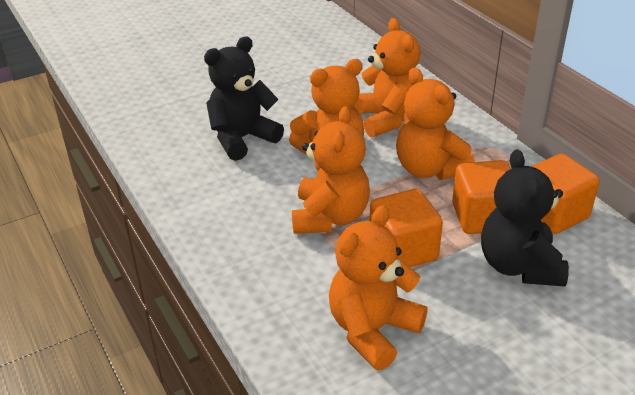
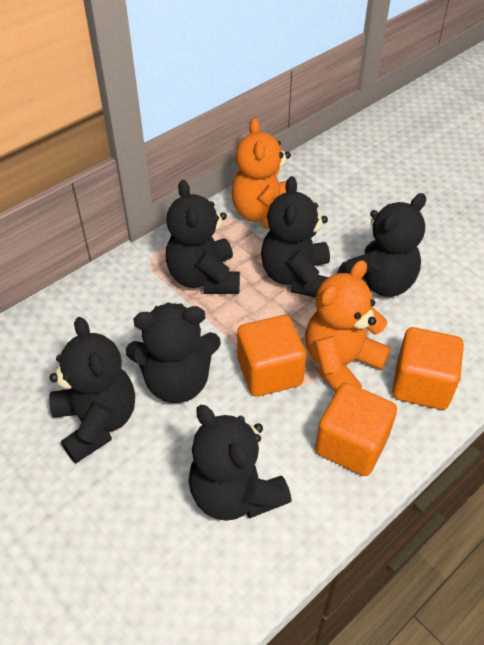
black teddy bear: [204,36,284,161] [481,149,569,287] = 2 -> [49,317,135,464] [126,303,221,403] [166,180,240,294] [189,405,292,521] [261,176,330,298] [337,193,426,297] = 6
orange teddy bear: [289,59,365,155] [292,106,370,234] [329,205,428,370] [359,18,420,137] [396,68,475,180] = 5 -> [232,118,291,229] [305,260,391,393] = 2

